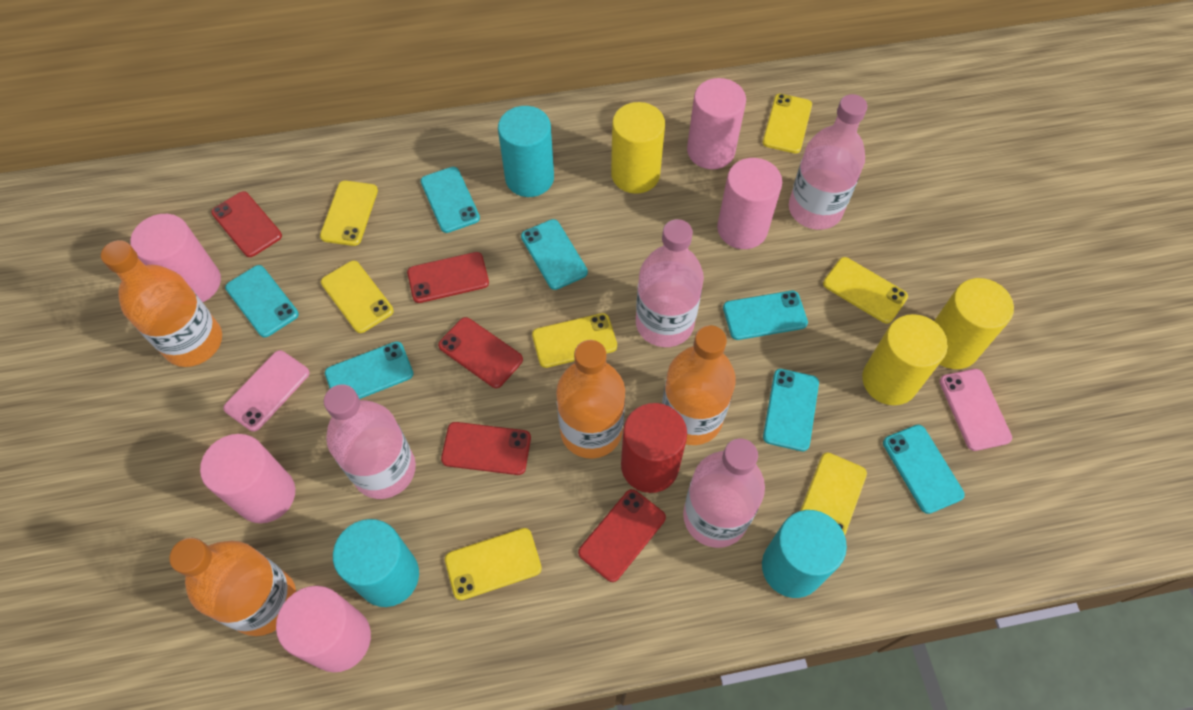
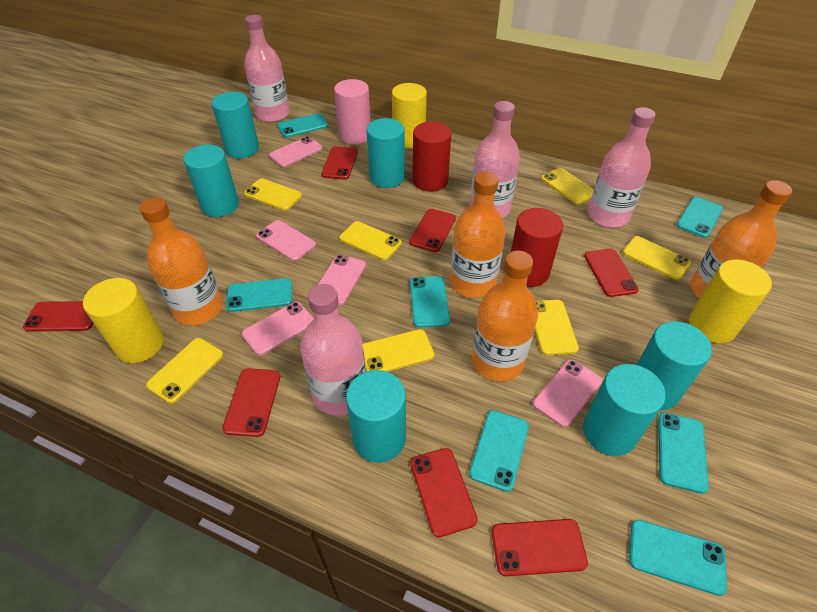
pink cylinder: [130,214,221,302] [200,434,295,523] [276,586,371,672] [687,78,746,169] [717,158,782,249] = 5 -> [334,79,371,144] = 1
pink phone: [223,350,310,431] [939,369,1012,451] = 2 -> [242,302,314,356] [256,220,316,261] [269,136,323,167] [317,255,366,306] [533,359,602,427] = 5
red cylinder: [621,403,687,493] = 1 -> [413,122,451,192] [511,208,563,287] = 2
red phone: [211,191,282,257] [407,252,489,303] [438,317,523,388] [441,422,531,475] [578,489,666,582] = 5 -> [23,301,93,332] [223,368,280,437] [321,146,358,180] [409,209,456,252] [410,448,478,537] [492,519,588,576] [584,249,639,297] = 7
turquoise cylinder: [333,519,419,607] [498,106,554,197] [762,510,847,598] = 3 -> [183,145,239,217] [212,92,259,158] [346,370,406,463] [367,118,405,188] [583,364,666,456] [637,321,712,410] = 6

